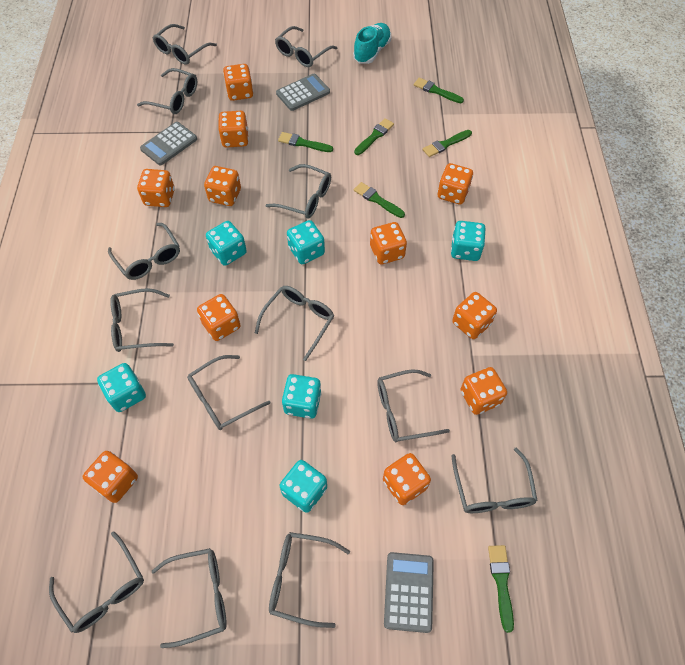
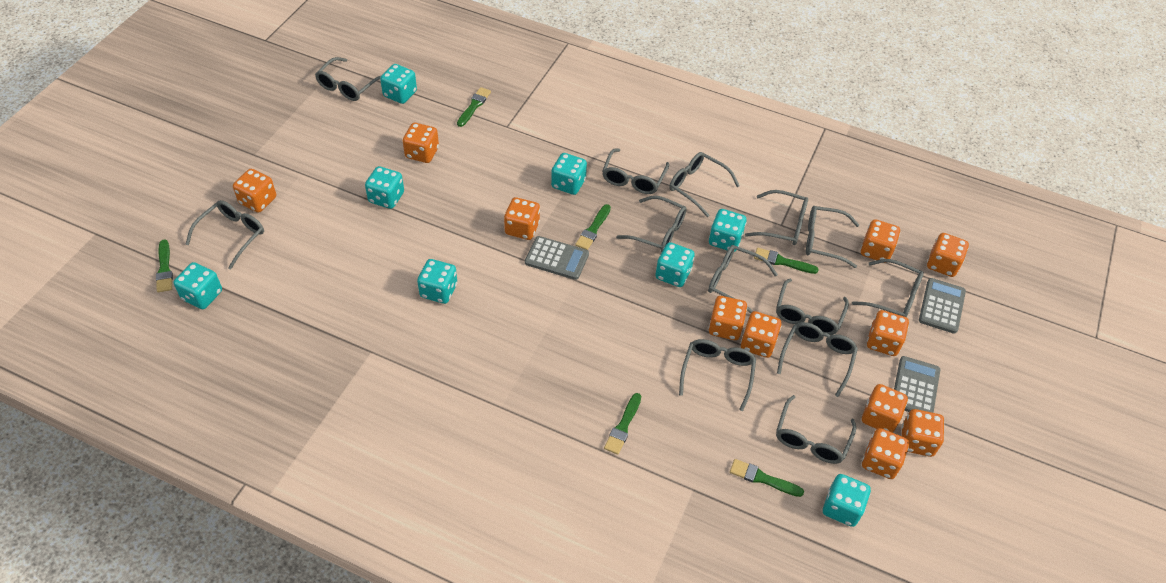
turquoise dice: [97,363,146,412] [206,221,247,266] [280,460,327,513] [282,374,322,419] [287,220,325,264] [451,221,486,261] = 6 -> [173,262,222,309] [365,166,404,209] [380,64,417,104] [417,259,457,304] [551,153,587,195] [655,242,695,287] [709,209,746,252] [823,474,871,527] = 8
turquoise shoe: [353,23,391,64] = 1 -> none = 0

